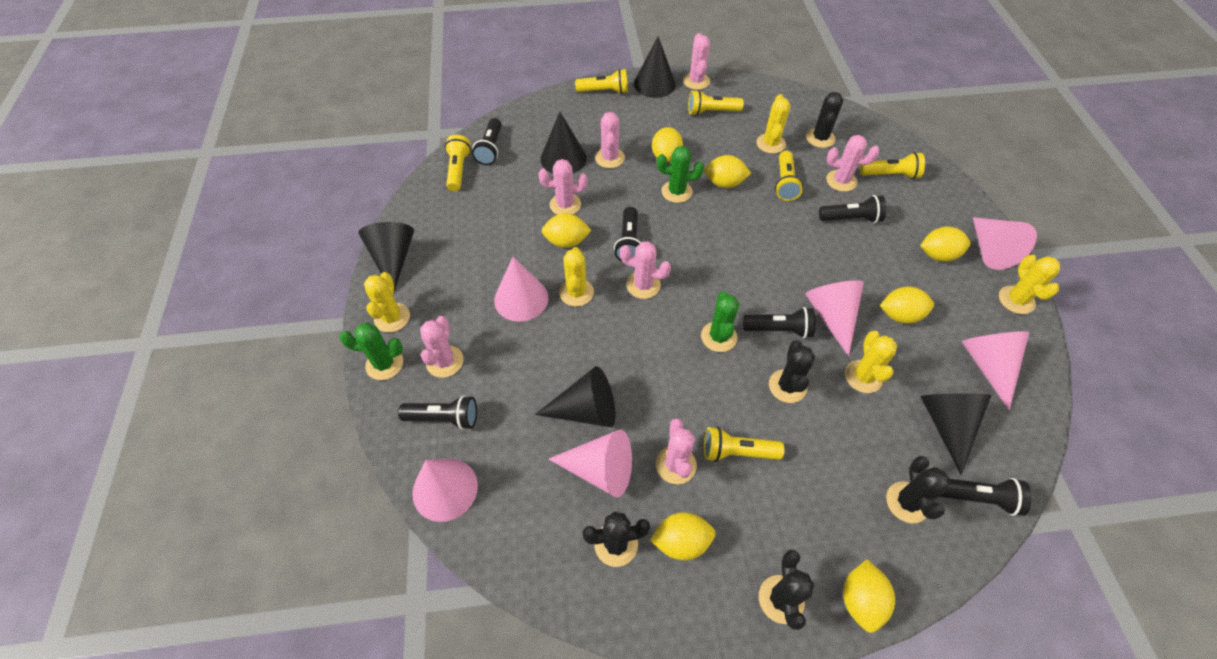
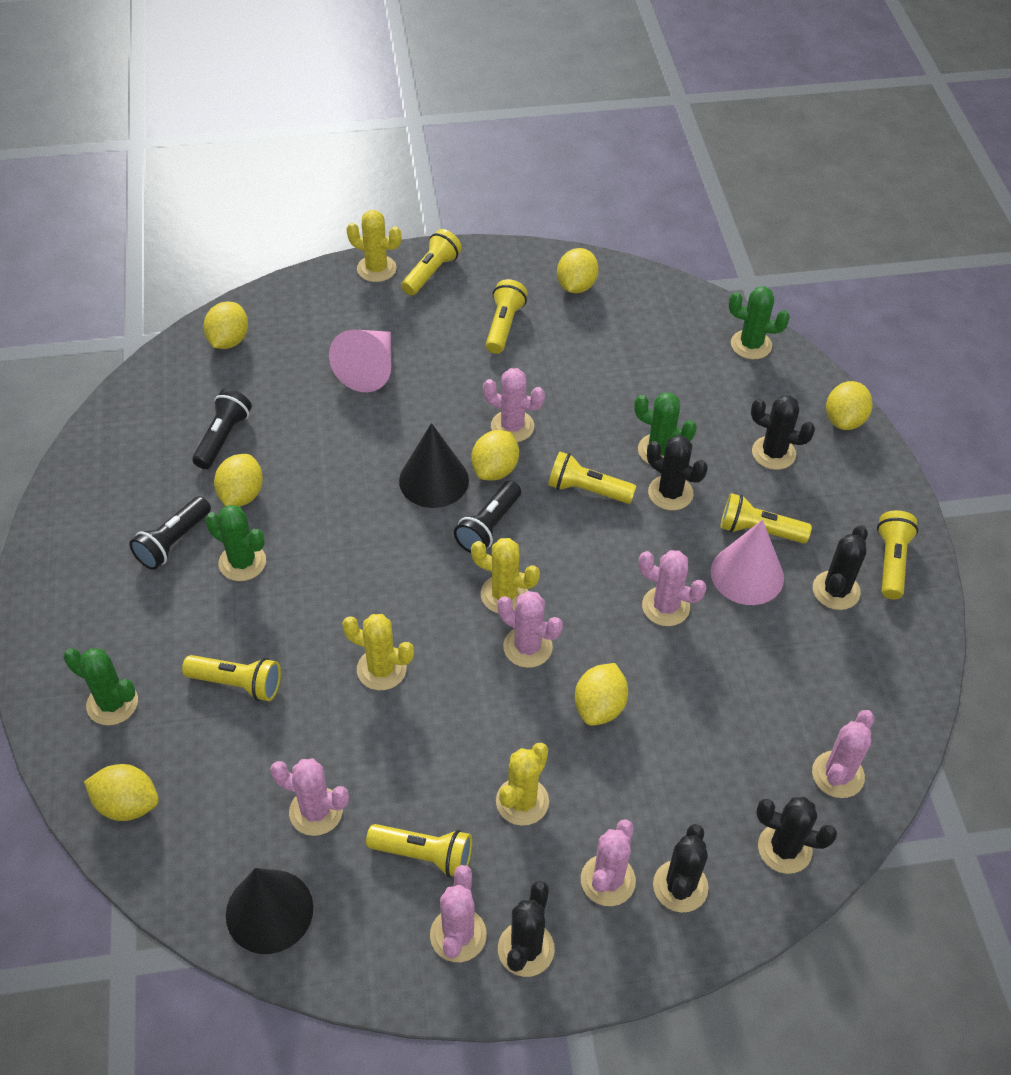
black cactus: [583,511,650,567] [759,550,814,630] [769,340,815,403] [806,92,843,148] [886,456,950,523] = 5 -> [498,881,555,977] [647,435,708,510] [653,824,709,912] [751,395,815,470] [756,797,837,874] [813,526,868,610] = 6
black cone: [358,222,414,291] [535,366,616,427] [540,112,587,173] [634,36,676,98] [921,393,991,475] = 5 -> [226,868,313,954] [399,423,469,508] = 2
black flashlight: [398,395,477,430] [472,118,502,165] [614,207,641,262] [743,307,815,338] [819,195,886,223] [939,478,1031,516] = 6 -> [129,496,211,570] [192,389,252,469] [454,481,521,553] = 3
green cactus: [339,323,403,380] [657,146,704,203] [701,291,739,352] = 3 -> [64,648,138,725] [205,505,266,581] [634,392,697,464] [729,286,790,359] = 4
pink cone: [412,459,478,522] [494,257,548,322] [548,430,632,498] [805,280,864,357] [962,331,1029,410] [973,217,1037,270] = 6 -> [329,330,391,392] [711,520,784,605] = 2
yellow cactus: [364,272,410,333] [559,247,594,307] [756,94,791,154] [845,331,897,393] [999,255,1060,314] = 5 -> [342,614,414,690] [346,210,402,282] [471,538,540,613] [496,743,549,826] = 4
yellow flashlight: [445,135,471,191] [575,69,628,94] [688,90,744,116] [704,427,785,462] [775,151,803,201] [860,152,925,179] = 6 -> [182,655,281,701] [366,824,472,878] [401,229,462,295] [486,279,527,354] [548,451,636,504] [720,493,812,544] [877,510,918,599] = 7

